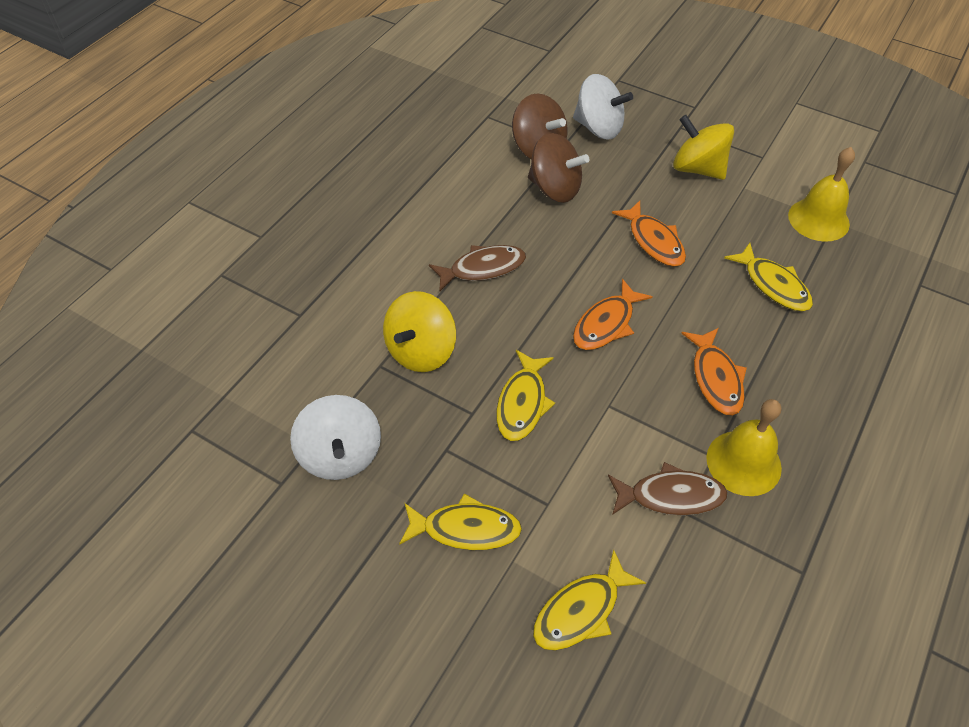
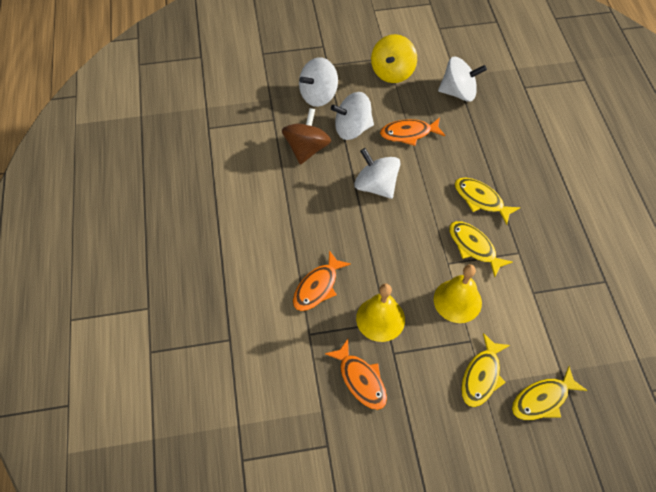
brown fish: [429,245,526,292] [608,462,728,515] = 2 -> none = 0
brown spinning top: [512,93,567,160] [528,133,589,203] = 2 -> [282,108,331,165] = 1
white spinning top: [290,395,381,480] [573,74,633,140] = 2 -> [299,57,338,107] [331,92,374,140] [354,148,401,199] [438,57,487,102] = 4
yellow spinning top: [383,291,456,372] [673,115,734,180] = 2 -> [371,34,417,83] = 1

